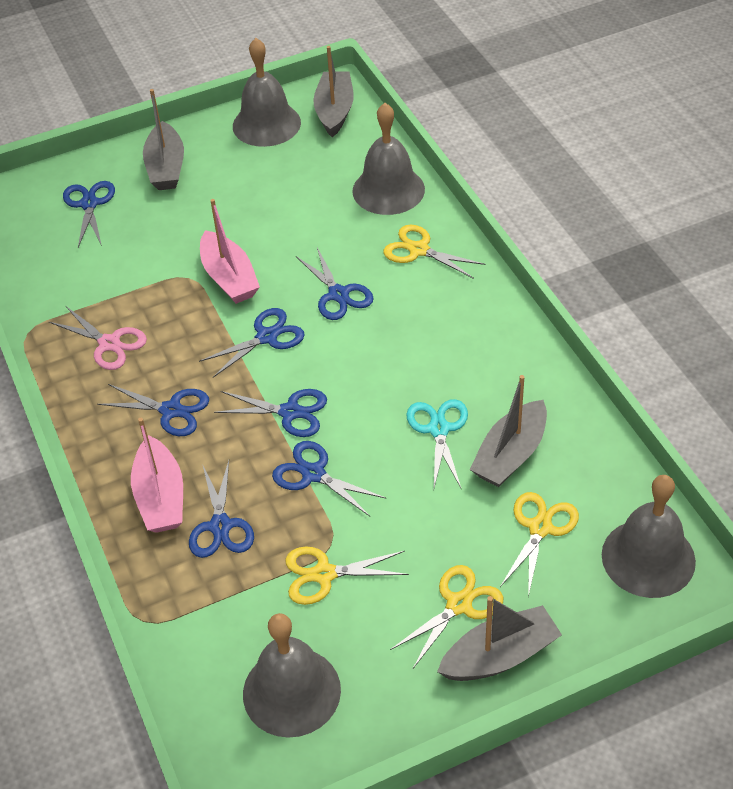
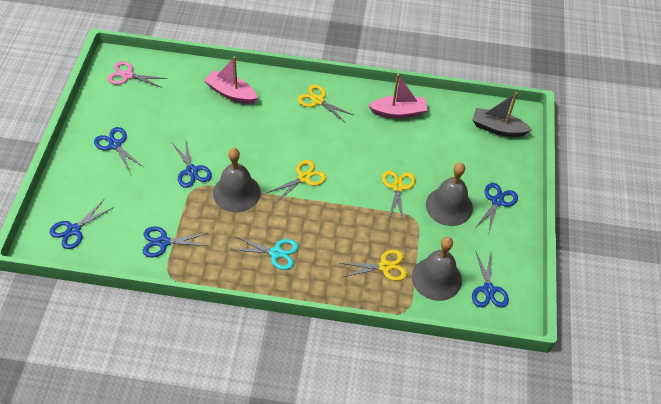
blue scissors: [63,181,115,248] [97,384,209,436] [189,461,254,558] [199,308,305,378] [214,389,327,437] [272,441,386,516] [296,248,374,320] = 7 -> [49,200,114,249] [94,127,143,174] [143,227,209,257] [172,137,212,188] [472,252,509,307] [475,183,518,232] = 6
grey bell: [233,38,301,147] [243,613,341,738] [352,103,425,215] [602,475,696,598] = 4 -> [213,148,261,212] [412,237,462,301] [426,163,473,226] = 3
grey boat: [143,89,184,190] [313,46,354,137] [437,596,562,681] [470,375,547,487] = 4 -> [472,92,532,137] = 1

